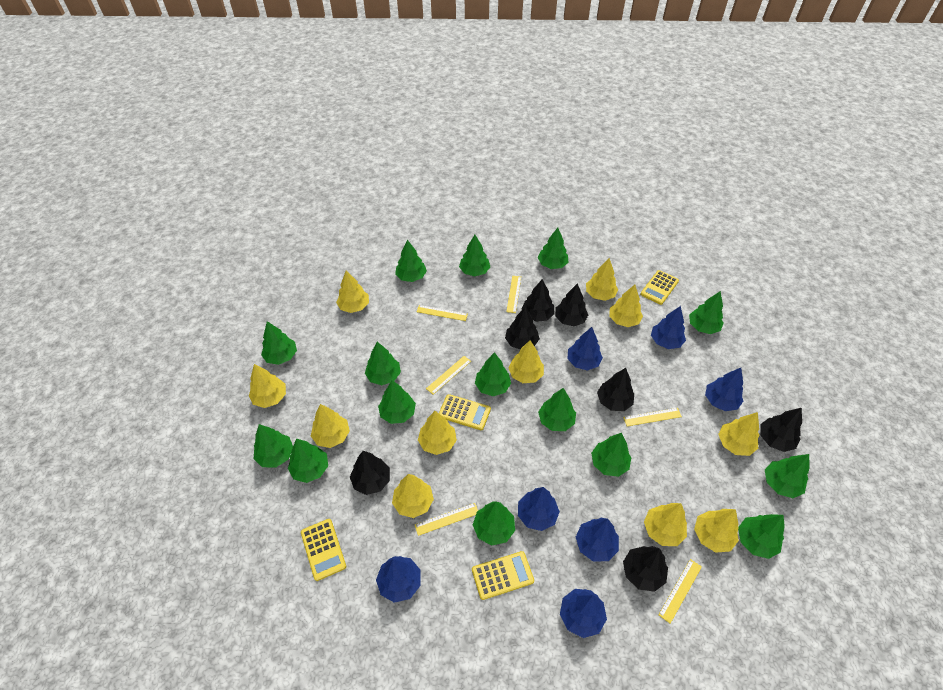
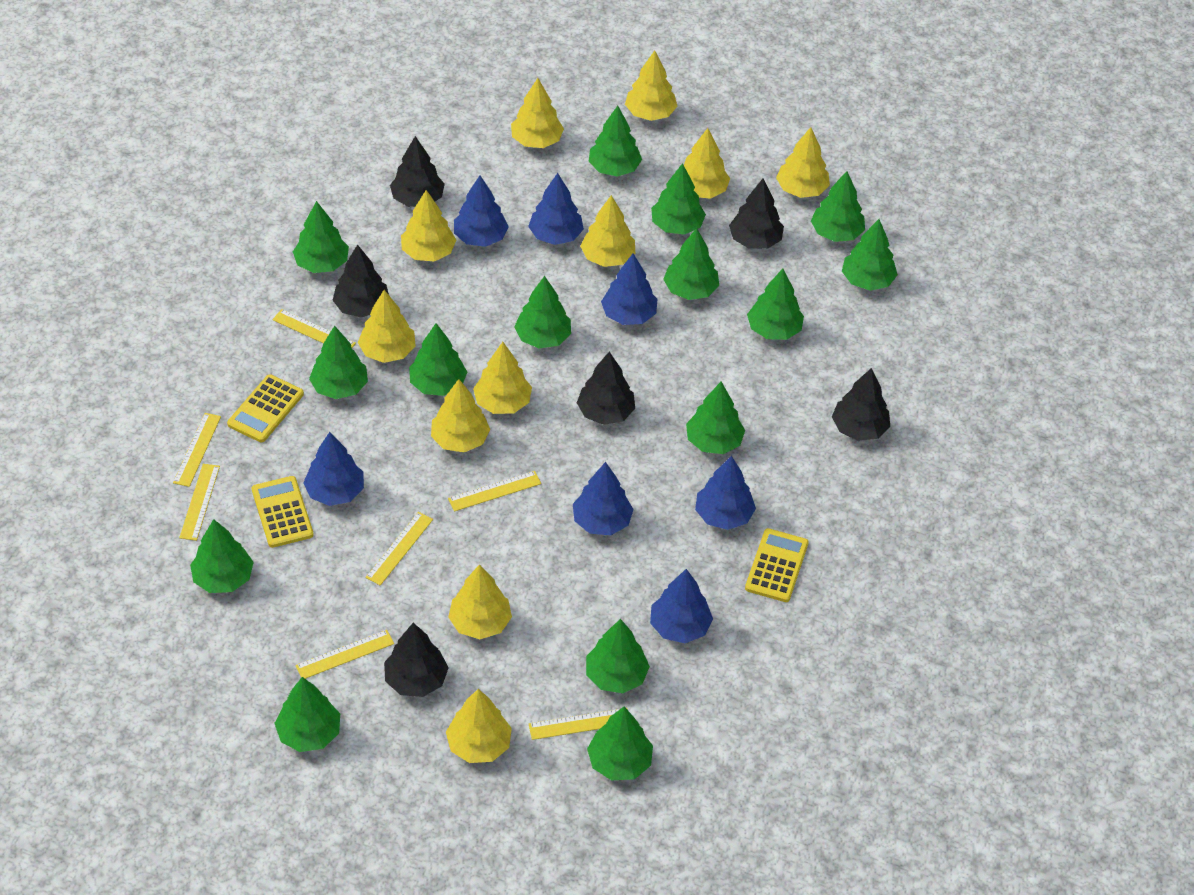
black tree: [350,451,390,495] [505,307,540,349] [521,279,555,322] [555,283,588,326] [597,368,634,411] [623,546,668,592] [760,408,802,452] = 7 -> [333,244,389,318] [384,623,449,697] [390,136,445,207] [577,352,635,425] [729,179,784,249] [832,368,890,441] = 6
yellow calculator: [301,519,346,581] [439,394,491,430] [472,551,534,600] [640,270,679,305] = 4 -> [227,374,304,442] [252,476,314,548] [745,528,809,602] = 3
yellow ruler: [415,503,478,536] [417,305,468,321] [426,356,471,395] [506,276,521,313] [623,408,682,426] [658,559,702,624] = 6 -> [173,413,221,487] [179,464,220,541] [272,309,356,348] [295,630,394,679] [365,512,433,586] [448,471,541,512] [529,708,628,740] = 7

